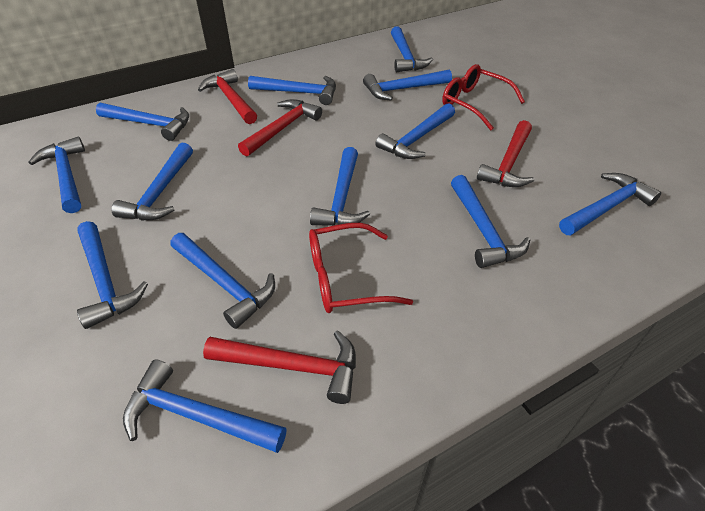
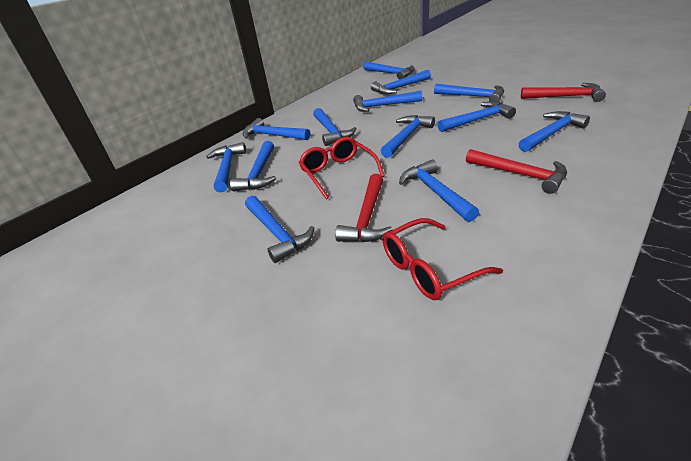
red hammer: [198,69,257,124] [203,330,356,404] [238,99,322,157] [477,120,534,187] = 4 -> [335,174,393,242] [466,149,567,194] [521,83,606,102] = 3

